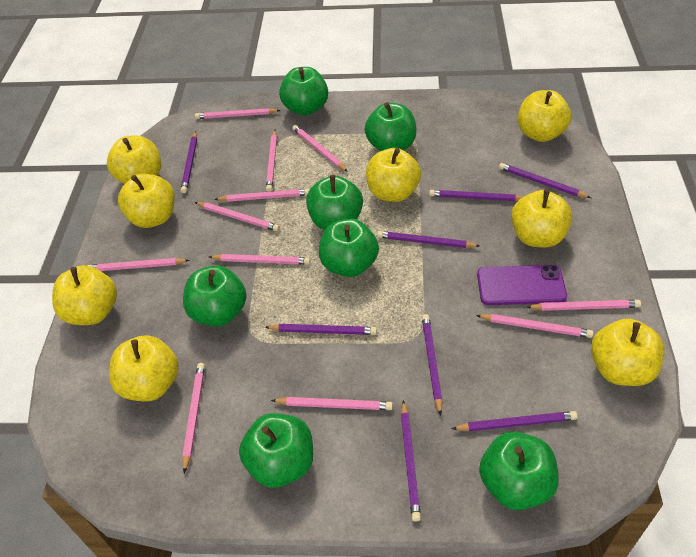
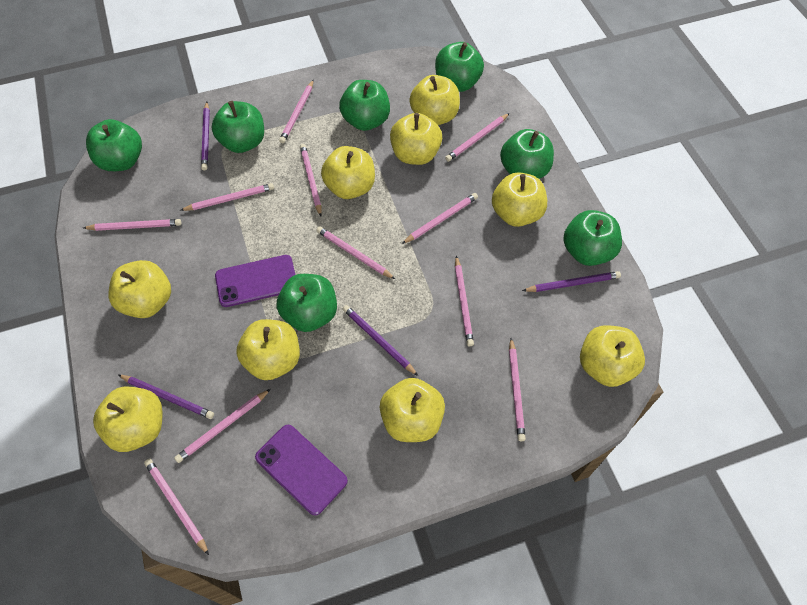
purple pencil: [181,131,197,193] [265,324,377,335] [377,231,479,248] [401,400,421,521] [422,314,443,416] [429,190,523,201] [451,411,578,431] [499,163,591,198] = 8 -> [119,375,214,419] [201,102,210,170] [343,305,418,376] [522,271,621,292] = 4
purple phone: [477,265,567,305] = 1 -> [215,255,295,307] [255,425,348,515] = 2
yellow apple: [52,265,117,325] [107,135,161,184] [109,335,179,401] [118,174,175,228] [366,148,421,202] [511,189,572,248] [518,90,571,142] [591,319,664,386] = 8 -> [93,387,162,452] [108,260,171,318] [236,319,300,380] [321,146,375,199] [380,378,445,442] [390,113,442,165] [409,75,460,125] [492,172,547,227] [580,325,645,387] = 9

